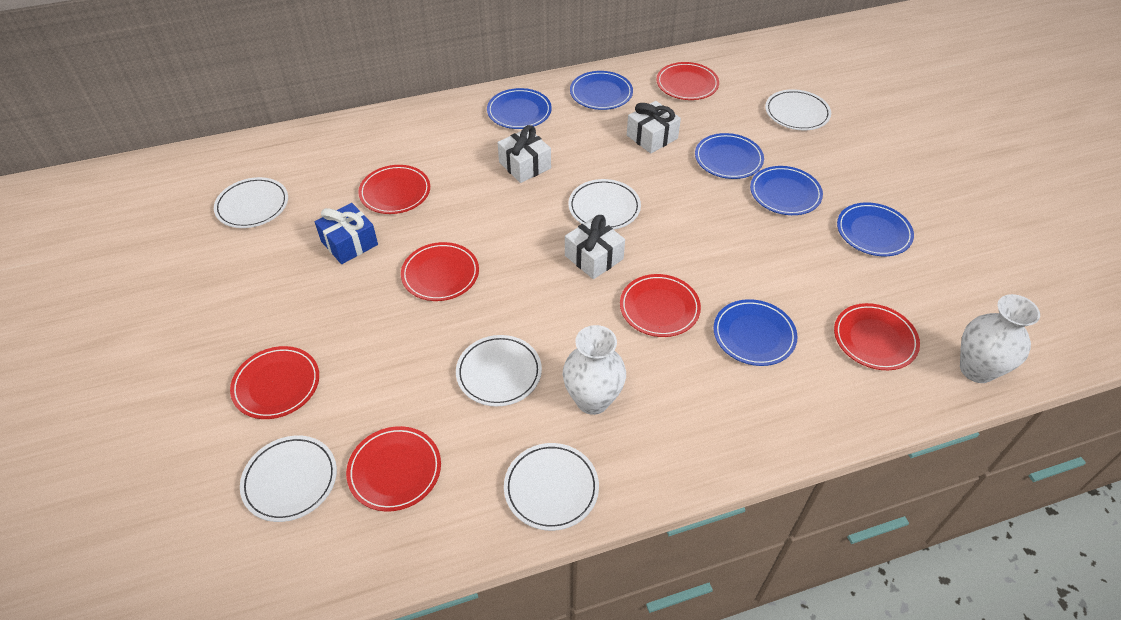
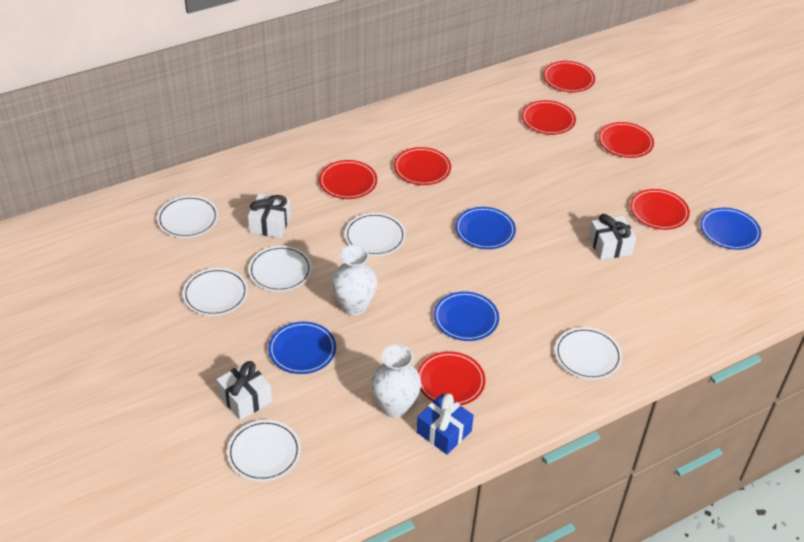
blue plate: [487,88,552,129] [570,71,633,110] [695,133,764,179] [714,299,798,366] [750,166,823,215] [837,202,914,256] = 6 -> [268,322,336,374] [434,292,499,341] [455,207,516,249] [700,208,761,250] = 4

